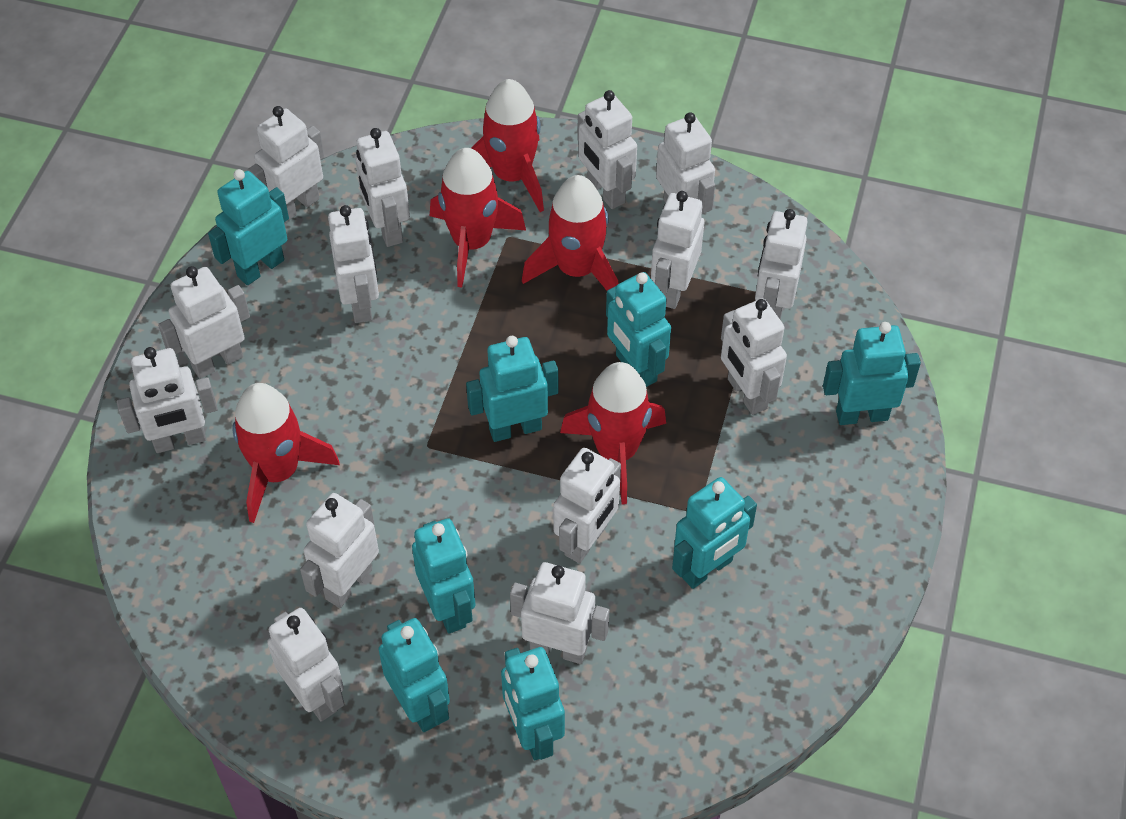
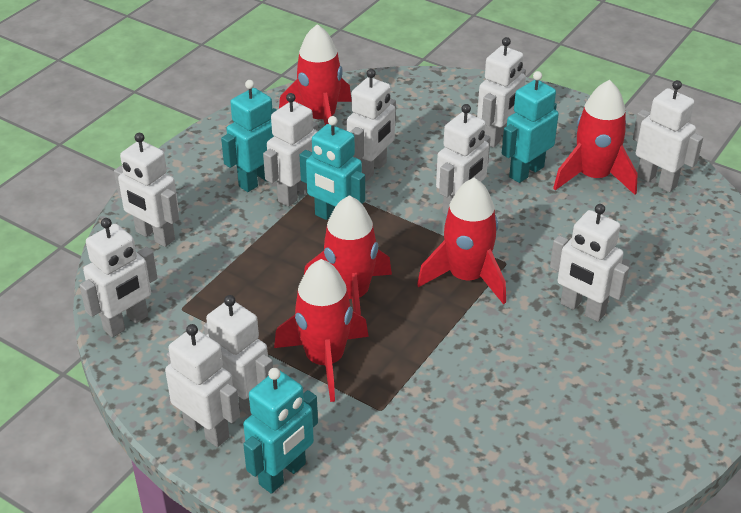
turquoise robot: [208,169,289,285] [379,618,450,732] [412,518,476,634] [466,336,558,442] [501,647,565,760] [606,272,671,387] [672,477,757,589] [823,322,921,425] = 8 -> [221,80,277,192] [243,368,318,494] [300,116,365,220] [502,71,559,183] = 4
white robot: [117,347,218,453] [158,266,250,379] [247,106,324,223] [267,608,344,722] [300,493,379,608] [328,205,379,323] [356,128,410,247] [510,562,609,664] [553,448,621,563] [577,90,637,209] [651,191,704,309] [656,112,715,214] [721,298,787,415] [755,209,808,320] = 14 -> [80,218,157,337] [114,133,179,247] [165,324,240,447] [204,295,273,416] [263,93,318,207] [347,69,396,182] [436,104,491,215] [477,37,526,148] [550,204,629,322] [633,80,703,192] = 10

